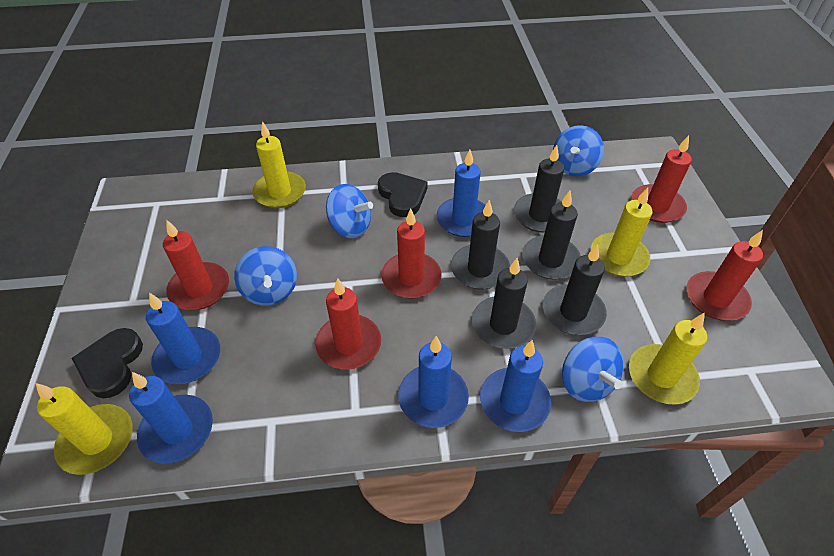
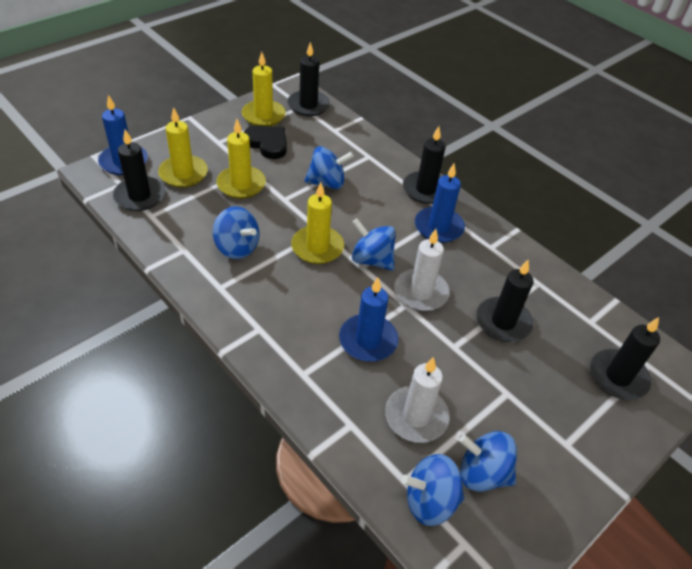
black heart: [71,328,143,398] [378,172,428,217] = 2 -> [244,126,287,159] = 1
blue candle: [129,372,213,464] [146,293,220,384] [398,336,469,428] [436,149,486,237] [480,340,551,432] = 5 -> [98,95,148,175] [339,278,398,362] [415,164,465,243] = 3
blue spinning top: [234,246,297,306] [326,184,373,238] [553,125,604,176] [562,337,624,402] = 4 -> [213,206,259,259] [305,146,354,189] [352,218,396,271] [401,454,464,526] [458,431,517,492] = 5
red candle: [163,220,229,310] [315,278,381,370] [381,209,442,299] [631,136,692,223] [687,230,763,321] = 5 -> none = 0
white candle: none = 0 -> [385,357,450,443] [394,229,450,311] = 2

